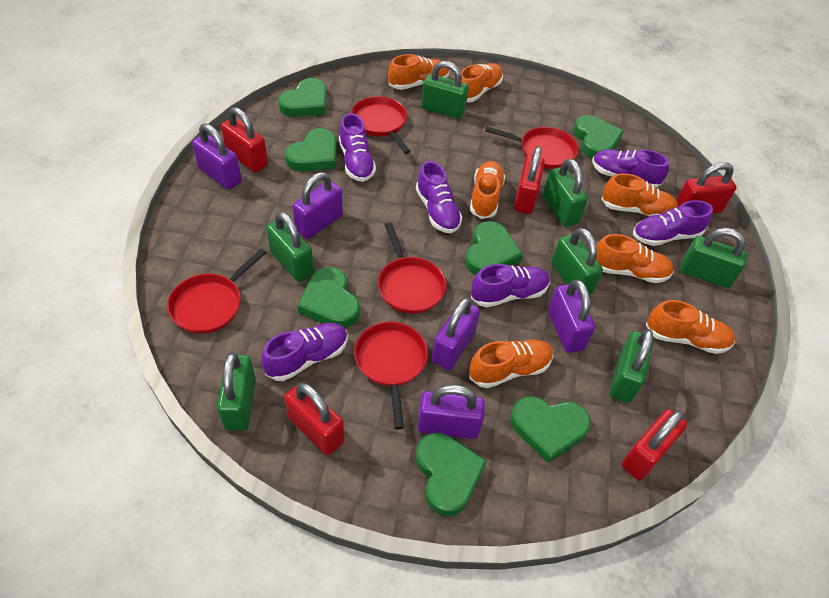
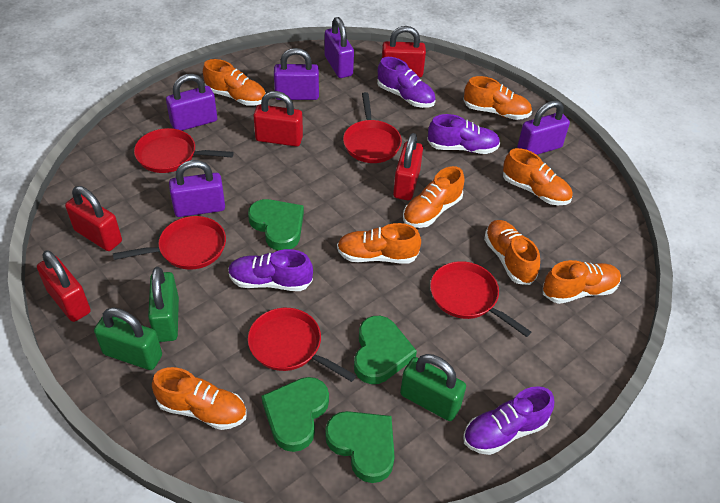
green heart: [278,78,327,117] [285,128,337,171] [297,267,360,328] [416,433,487,516] [465,221,523,275] [510,396,591,463] [573,115,624,159] = 7 -> [248,199,304,251] [261,377,329,452] [325,411,395,483] [354,316,417,384] = 4
green padlock: [217,352,256,431] [266,211,314,282] [421,61,469,119] [543,159,588,227] [551,228,603,295] [610,329,654,403] [680,228,748,288] = 7 -> [94,308,162,370] [148,267,179,342] [400,354,466,421] = 3
orange shoe: [388,54,449,90] [461,63,503,103] [469,340,553,388] [470,161,505,219] [596,234,674,283] [601,173,678,216] [646,300,735,354] = 7 -> [152,367,247,430] [203,59,266,106] [337,223,421,264] [403,166,464,228] [463,76,532,120] [484,220,540,285] [503,148,573,205] [543,260,621,304] = 8
purple shoe: [261,323,348,381] [339,113,376,182] [416,161,462,233] [471,264,550,308] [592,149,669,188] [633,200,713,246] = 6 -> [228,249,313,291] [377,57,436,108] [427,114,500,154] [463,386,554,455] = 4

